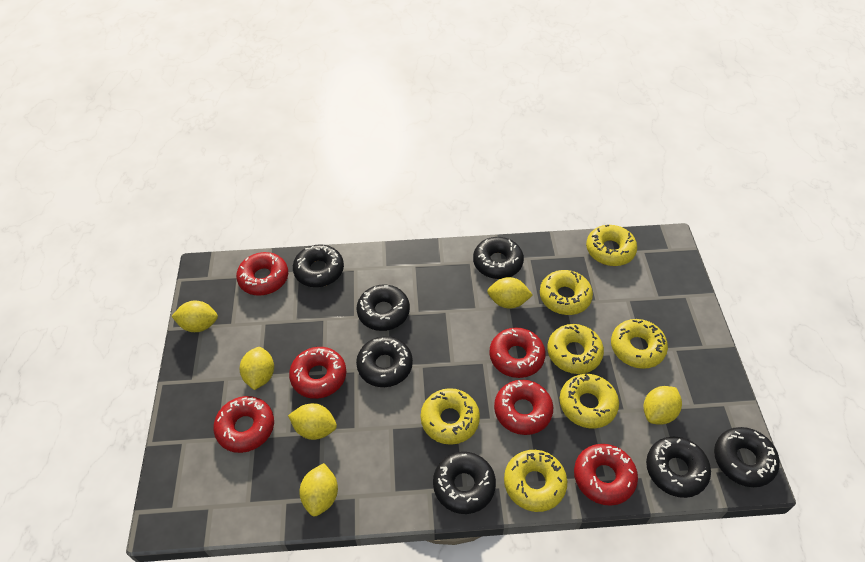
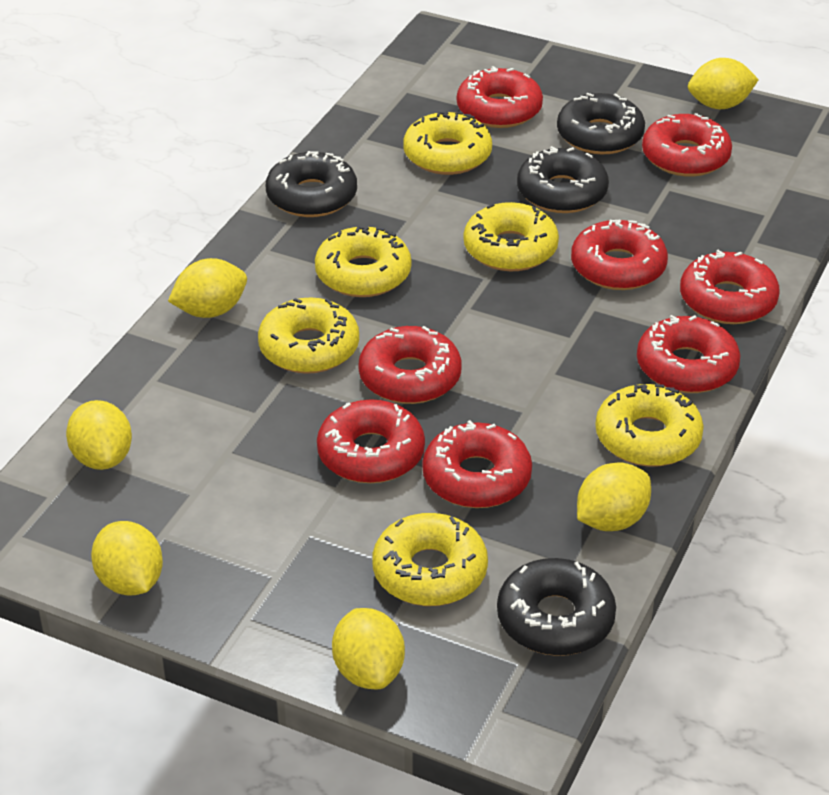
black donut: [293,244,344,287] [356,336,413,387] [357,285,410,331] [433,452,496,514] [473,237,524,279] [646,437,711,498] [714,427,780,487] = 7 -> [266,151,357,217] [497,558,616,656] [517,146,609,213] [557,93,645,155] = 4
red donut: [213,396,274,453] [236,252,288,296] [289,347,346,399] [489,327,545,378] [494,380,553,435] [574,444,638,506] = 6 -> [317,399,425,483] [358,326,462,404] [422,420,532,508] [457,66,543,128] [571,220,668,290] [637,315,740,393] [642,113,732,177] [680,250,780,324] = 8
yellow donut: [421,388,480,445] [504,450,567,512] [540,270,593,315] [547,324,604,374] [560,374,619,428] [586,225,637,266] [611,319,668,369] = 7 -> [258,298,359,374] [315,226,411,297] [372,513,488,606] [403,111,492,175] [464,202,559,271] [595,384,704,467] = 6

